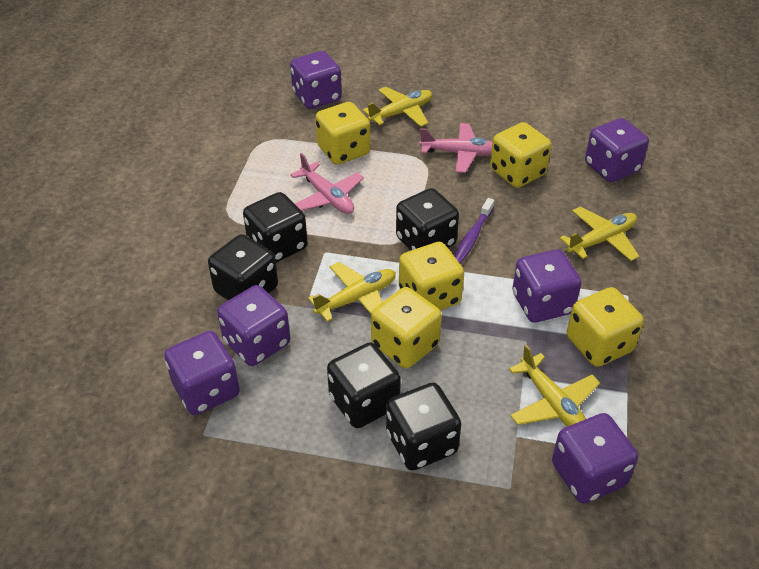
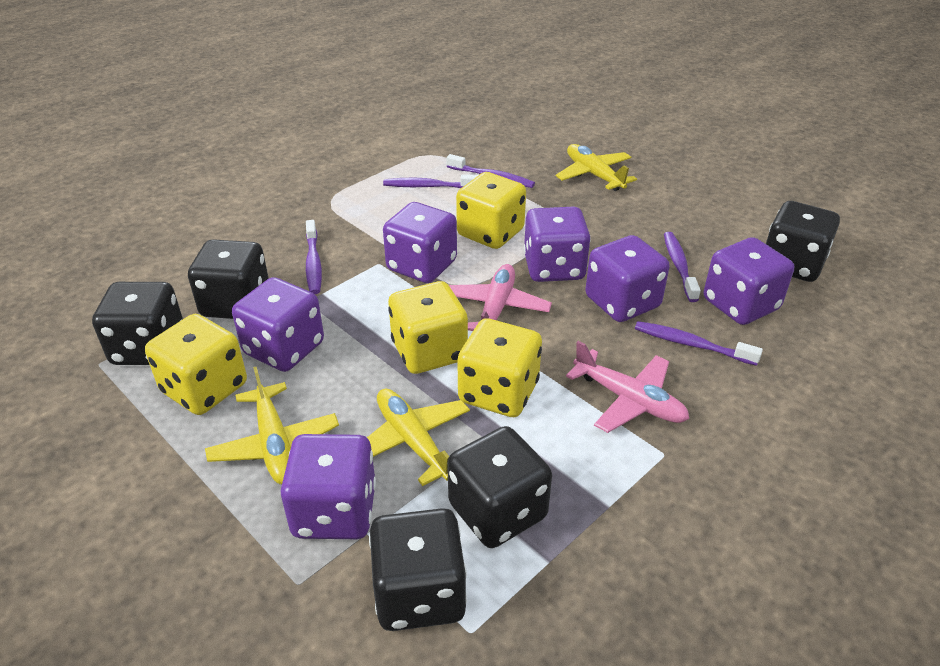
purple toothbrush: [454,198,494,264] = 1 -> [306,220,322,294] [383,174,478,188] [446,154,535,188] [635,321,763,366] [664,232,701,302] = 5
yellow dice: [315,102,370,165] [371,287,442,368] [399,242,464,310] [490,122,551,188] [567,287,644,367] = 5 -> [145,314,247,415] [388,281,468,374] [456,172,526,249] [457,318,542,417] = 4
yellow plane: [308,262,396,322] [363,87,432,127] [509,345,600,427] [560,206,639,261] = 4 -> [205,367,339,484] [367,388,470,486] [556,144,637,191] = 3

